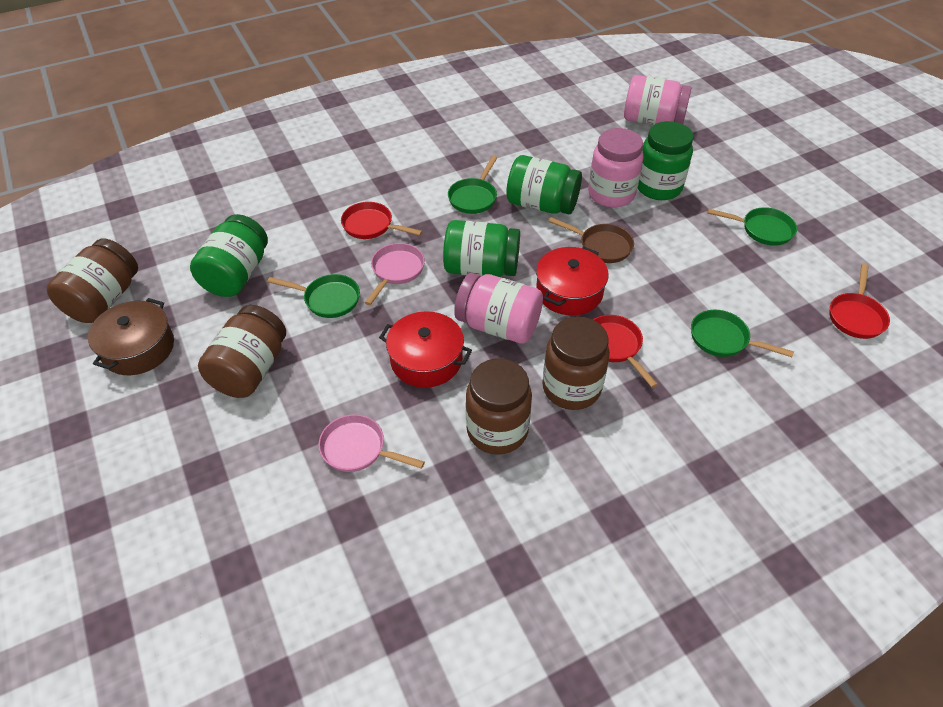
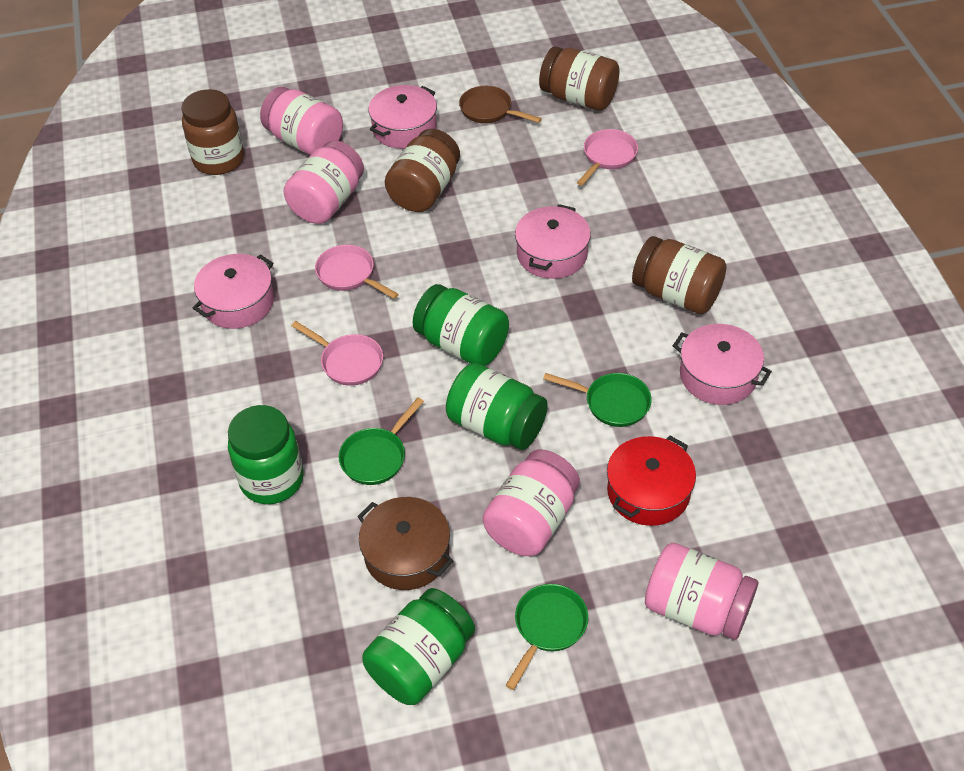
green pan: [267,274,360,318] [448,156,497,214] [691,310,794,357] [707,207,797,246] = 4 -> [339,398,424,485] [505,584,588,690] [543,373,651,427] = 3
pink jar: [454,273,543,344] [588,128,643,208] [624,75,691,125] = 3 -> [260,87,343,155] [284,140,364,224] [483,449,580,556] [645,543,758,640] = 4
pink pan: [318,414,425,472] [365,243,425,305] = 2 -> [291,321,383,386] [315,245,399,299] [577,129,638,186] = 3
pink pot: none = 0 -> [193,254,274,329] [368,85,437,149] [515,204,591,279] [673,324,772,405] = 4
red pan: [341,202,422,239] [593,315,658,388] [830,264,890,339] = 3 -> none = 0
red pot: [379,311,472,388] [536,247,609,316] = 2 -> [607,436,696,526] = 1

